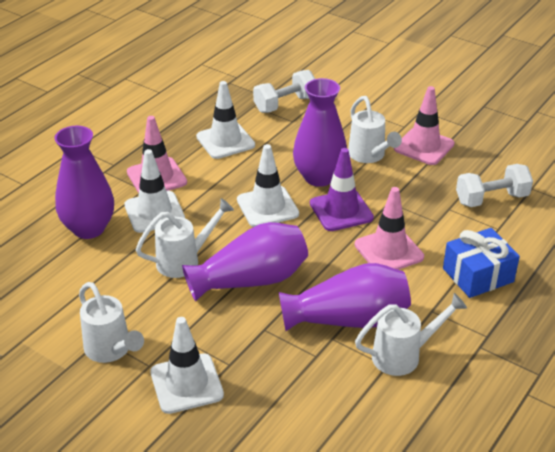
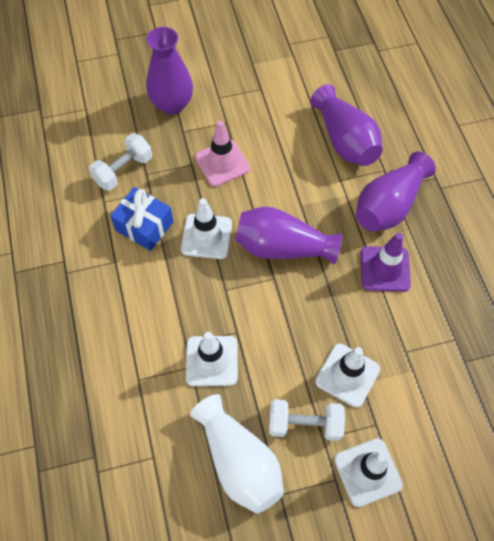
pink traffic cone: [127,116,187,193] [355,187,424,270] [394,86,454,165] = 3 -> [195,120,250,187] = 1
white vase: none = 0 -> [190,394,284,514] = 1
white watering can: [79,282,144,363] [136,198,234,278] [348,96,402,163] [355,293,467,376] = 4 -> none = 0

